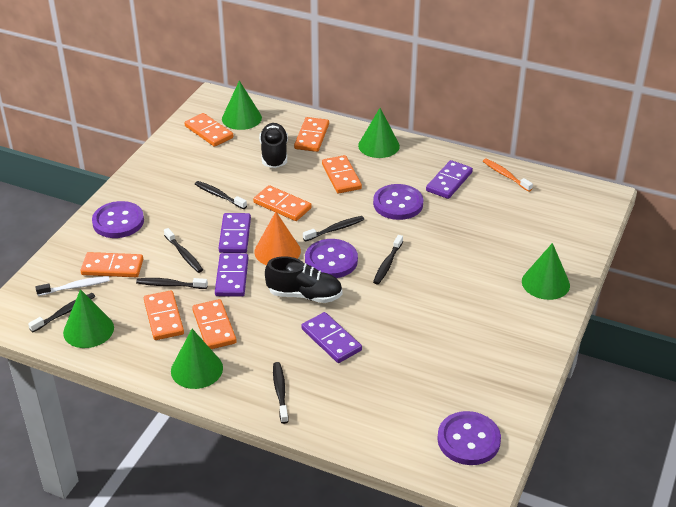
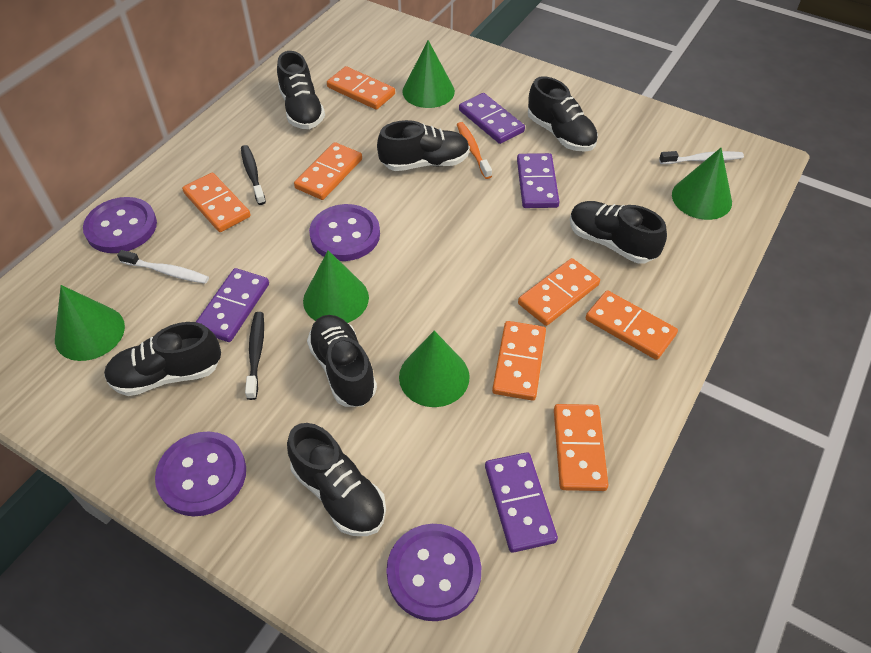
black shoe: [259,123,288,168] [265,256,342,303] = 2 -> [104,322,221,396] [277,51,325,129] [287,423,386,536] [307,315,377,407] [377,120,470,171] [528,76,598,152] [570,201,667,263] = 7
black toothbrush: [28,293,95,332] [136,278,208,289] [164,228,203,273] [195,181,247,209] [273,362,288,424] [303,216,364,242] [373,235,403,285] = 7 -> [241,145,266,205] [245,312,264,400] = 2
orange cone: [254,212,301,265] = 1 -> none = 0
white toothbrush: [36,276,110,296] = 1 -> [117,250,209,284] [659,151,744,164] = 2

